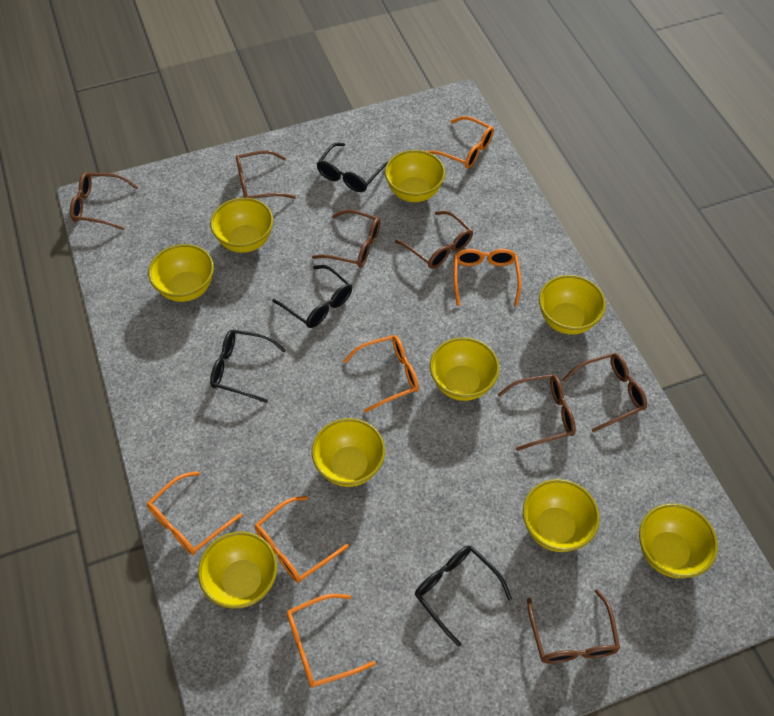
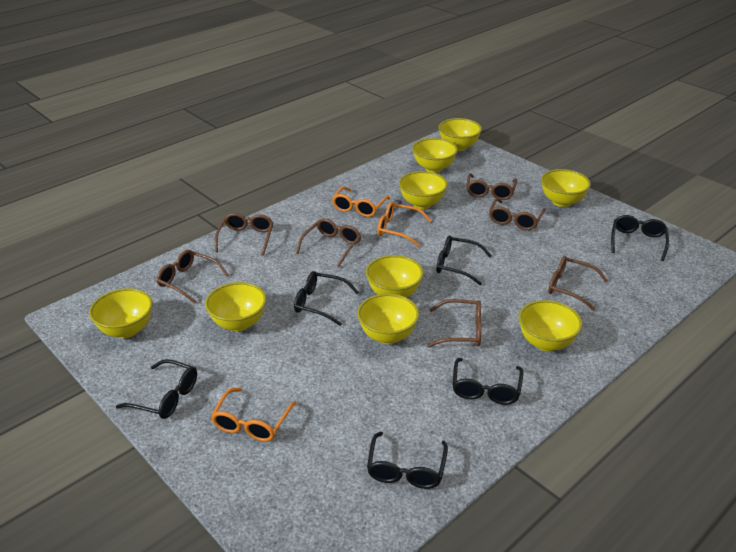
black glasses: [210,329,286,403] [272,265,352,328] [317,143,388,192] [415,546,512,647] = 4 -> [116,359,197,419] [294,271,359,326] [367,432,448,489] [436,235,492,285] [452,358,524,405] [611,215,669,261] = 6
orange glasses: [147,471,242,555] [255,496,349,583] [287,594,376,687] [343,335,419,413] [426,116,494,169] [454,249,521,306] = 6 -> [211,388,296,442] [332,186,390,217] [378,202,432,247] = 3

